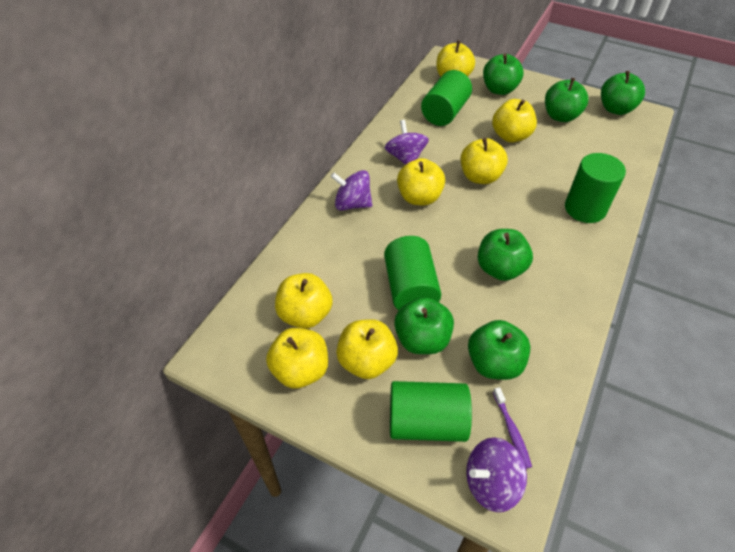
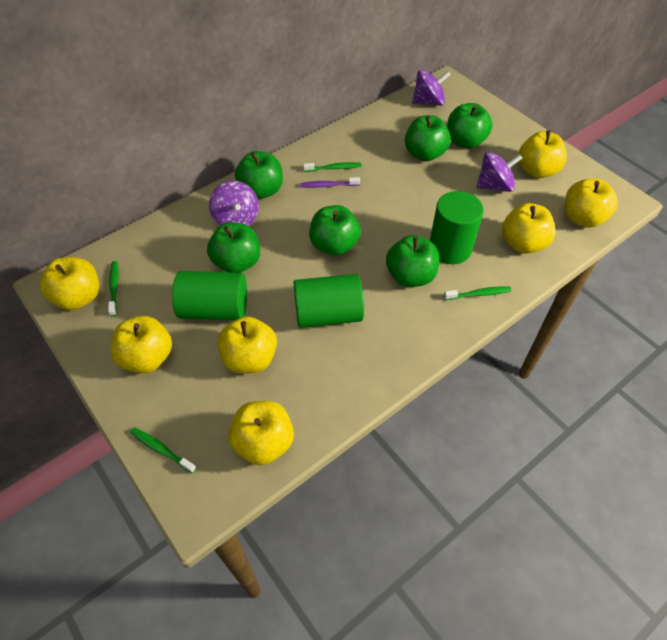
green cylinder: [384,236,441,310] [390,381,472,442] [421,70,472,126] [565,153,626,223] = 4 -> [172,271,247,321] [293,274,364,328] [430,191,484,264] = 3
green toothbrush: none = 0 -> [108,261,119,316] [130,427,196,473] [303,162,362,172] [444,287,511,300] = 4

